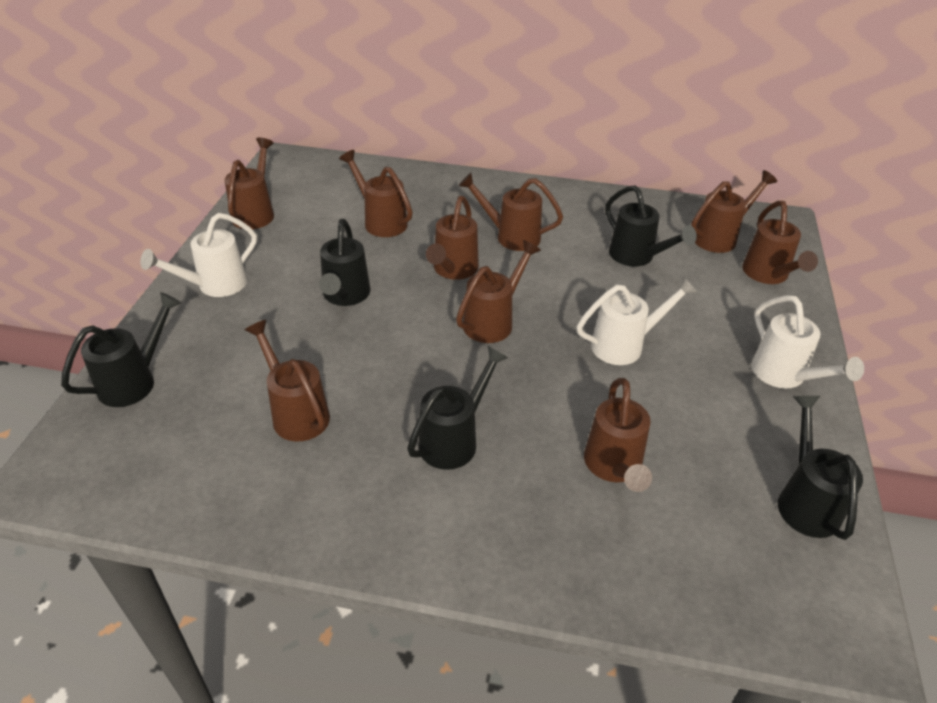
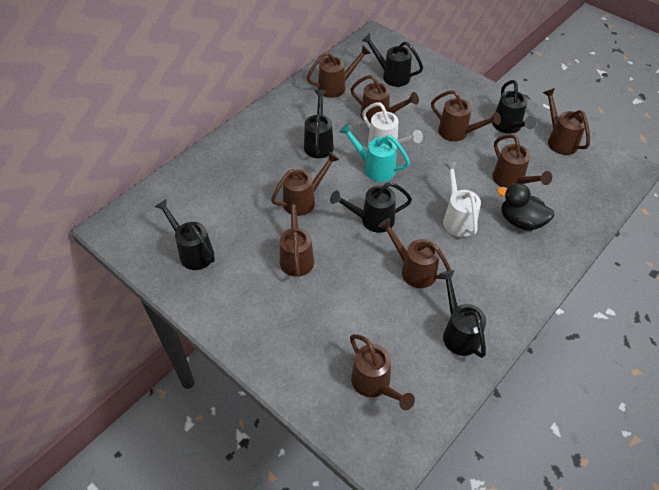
black duck: none = 0 -> [497,183,554,231] = 1
black watering can: [61,292,181,407] [319,219,370,306] [407,346,509,470] [605,185,697,267] [778,396,863,540] = 5 -> [155,199,215,270] [304,90,334,158] [330,182,412,233] [362,33,423,87] [439,270,486,358] [492,80,537,134] = 6
turquoise watering can: none = 0 -> [339,123,410,182] = 1
white watering can: [140,213,257,297] [577,277,698,365] [751,295,864,388] = 3 -> [362,103,423,146] [443,162,481,237] = 2

